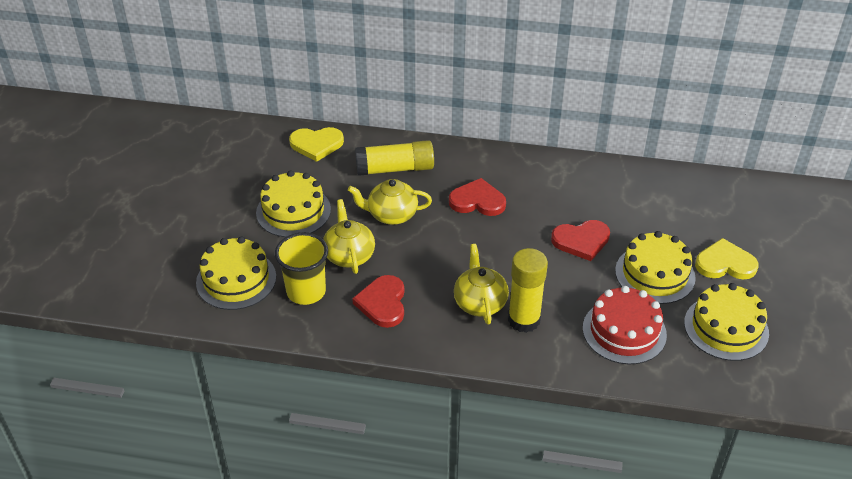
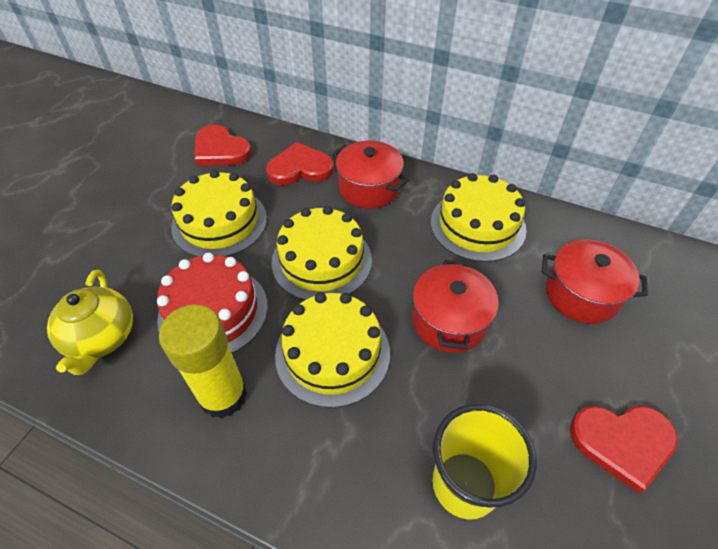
red pot: none = 0 -> [332,141,409,208] [412,260,499,353] [542,240,648,324] = 3
yellow glue stick: [355,140,434,176] [508,248,548,333] = 2 -> [159,304,247,418] = 1
yellow heart: [289,127,344,162] [695,238,758,280] = 2 -> none = 0
yellow teapot: [323,199,375,274] [348,179,432,225] [454,244,509,324] = 3 -> [47,270,133,375] = 1

